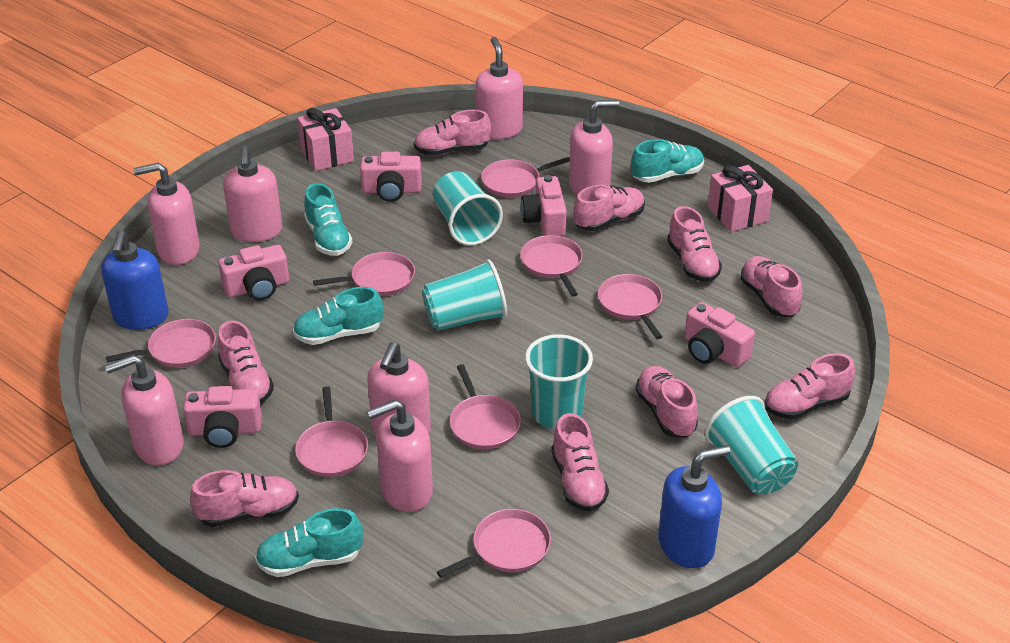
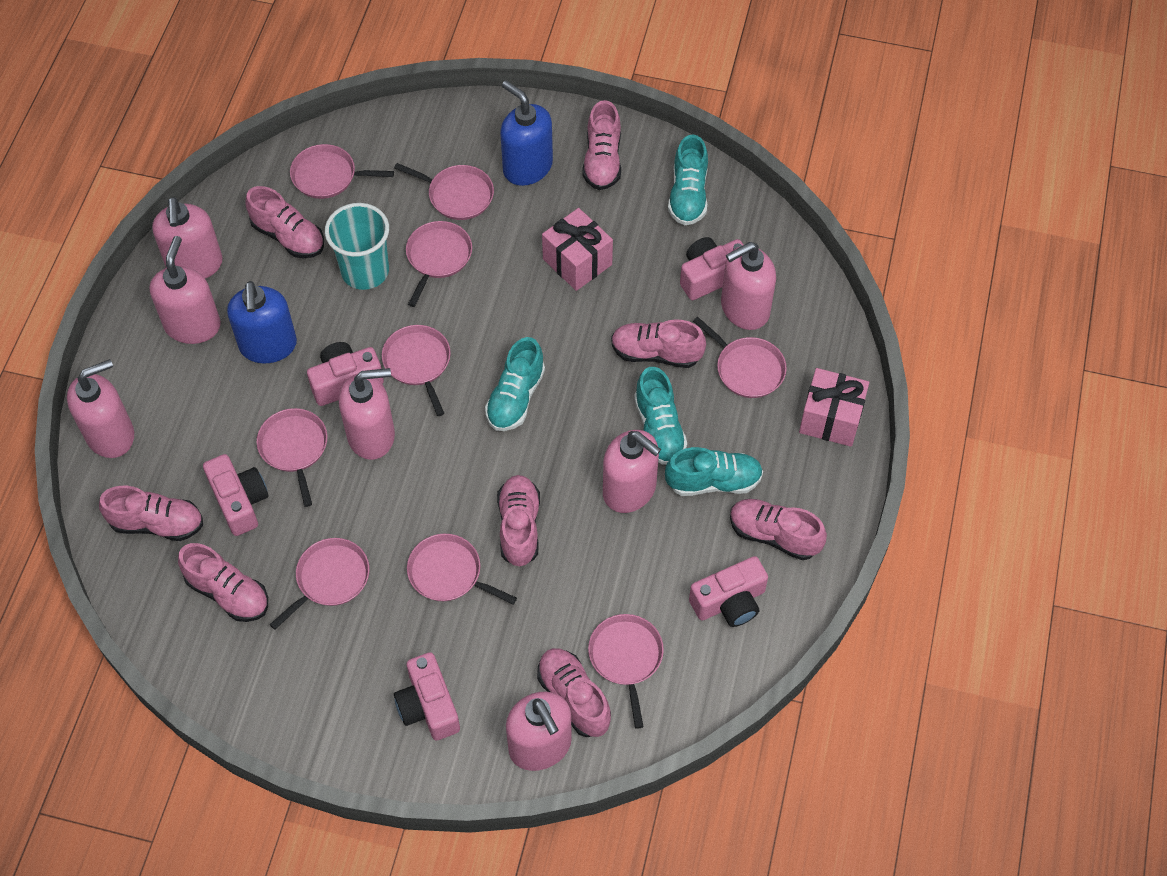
pink pan: [106,319,216,368] [295,387,368,477] [313,252,415,296] [437,509,551,578] [450,364,521,449] [481,157,570,197] [520,235,583,297] [598,274,662,339] = 8 -> [257,408,328,507] [269,538,369,630] [290,144,394,199] [382,325,451,416] [394,163,494,220] [406,221,472,307] [407,534,517,605] [588,614,664,728] [693,317,787,398] = 9
pink shoe: [190,470,299,527] [218,320,274,404] [414,110,491,155] [551,413,609,512] [573,185,645,231] [635,366,698,438] [667,206,722,282] [740,256,803,317] [765,353,855,419] = 9 -> [99,486,203,541] [178,543,268,622] [246,186,324,258] [497,475,540,566] [537,648,611,737] [582,100,621,190] [611,319,706,368] [730,499,827,560] = 8
turquoise cup: [422,260,507,331] [433,171,503,246] [525,334,593,429] [705,396,798,494] = 4 -> [325,203,389,290] = 1

